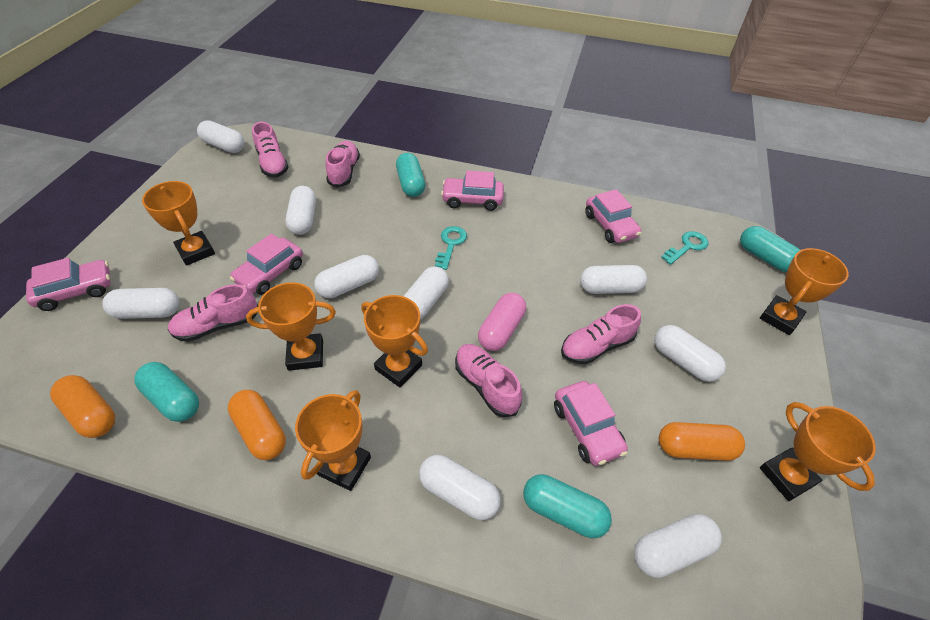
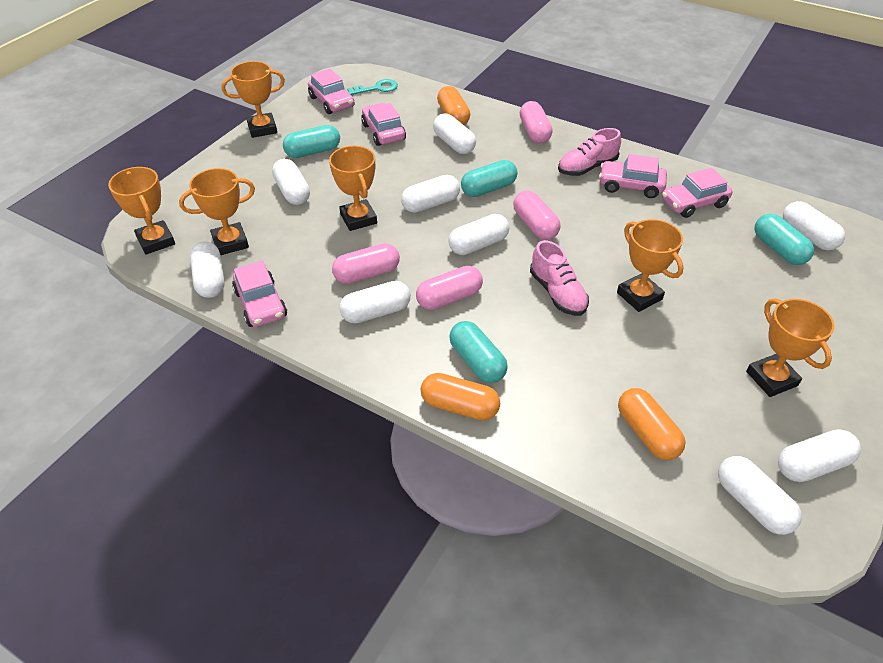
pink capsule: [478,293,526,351] = 1 -> [332,243,400,284] [416,266,483,310] [513,191,560,240] [520,101,553,143] = 4
pink shoe: [168,284,258,342] [252,122,289,177] [325,141,360,188] [455,344,522,417] [561,304,641,364] = 5 -> [530,240,589,316] [558,128,621,176] = 2
turquoise key: [435,226,467,270] [661,231,709,265] = 2 -> [347,79,398,95] = 1

